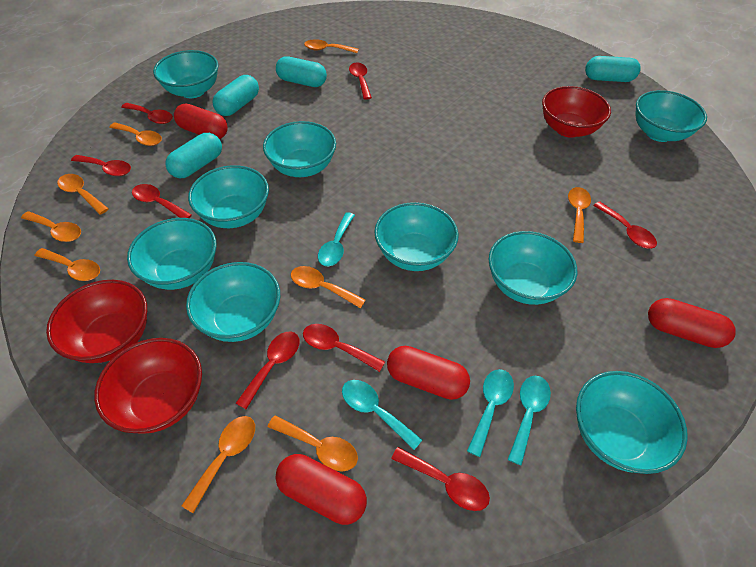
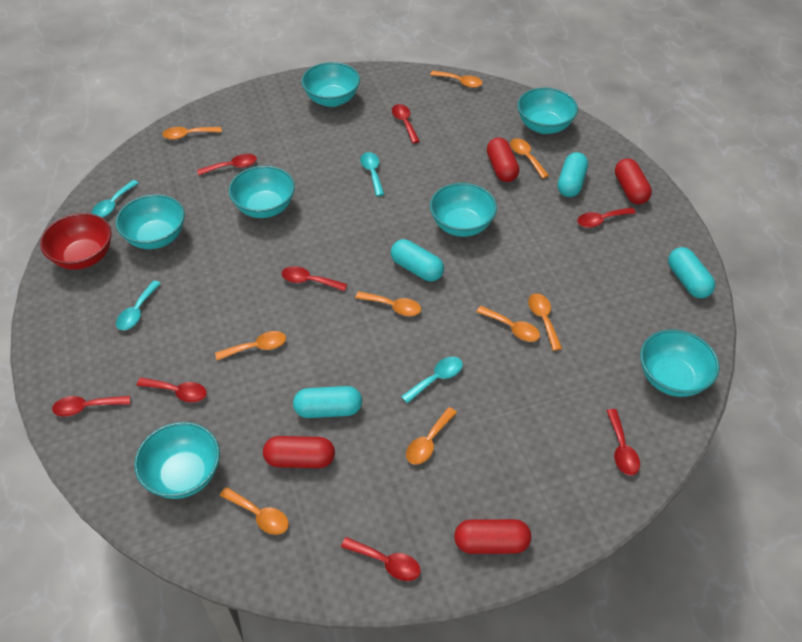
red bowl: [46,280,147,363] [94,338,202,434] [542,86,611,138] = 3 -> [40,213,111,270] = 1
turquoise bowl: [127,218,217,290] [153,50,219,98] [186,262,280,342] [188,165,269,228] [263,121,336,177] [374,202,459,271] [489,231,577,305] [576,371,688,474] [636,90,707,142] = 9 -> [116,194,185,249] [134,422,220,499] [229,166,295,218] [301,62,360,107] [430,183,497,237] [517,88,578,134] [640,329,719,397] = 7

